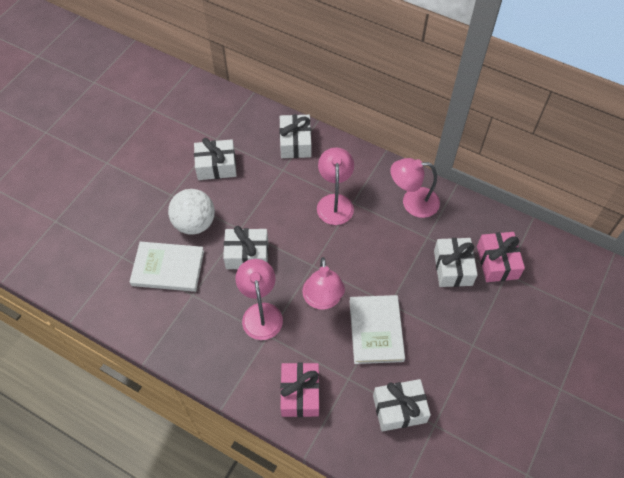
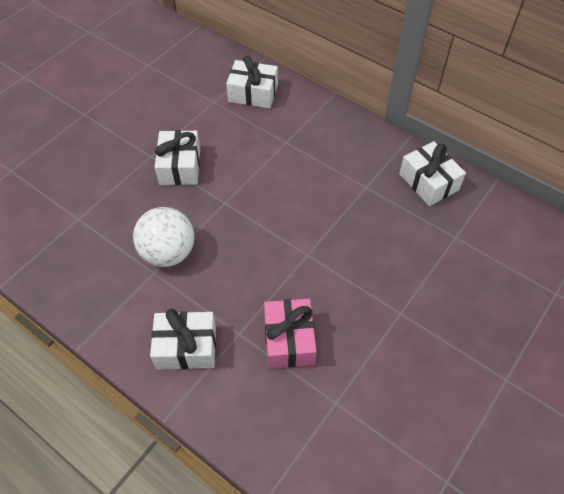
pink gift: [280,363,320,417] [477,232,525,282] = 2 -> [264,299,317,368] = 1
pink lamp: [235,259,283,340] [302,257,345,310] [317,147,354,225] [390,158,440,218] = 4 -> none = 0
white book: [129,242,204,292] [349,295,405,364] = 2 -> none = 0
white gift: [194,138,237,180] [223,226,268,269] [279,114,311,158] [373,379,431,431] [434,238,478,287] = 5 -> [150,309,216,369] [155,130,200,185] [226,56,278,108] [399,141,466,206] = 4

